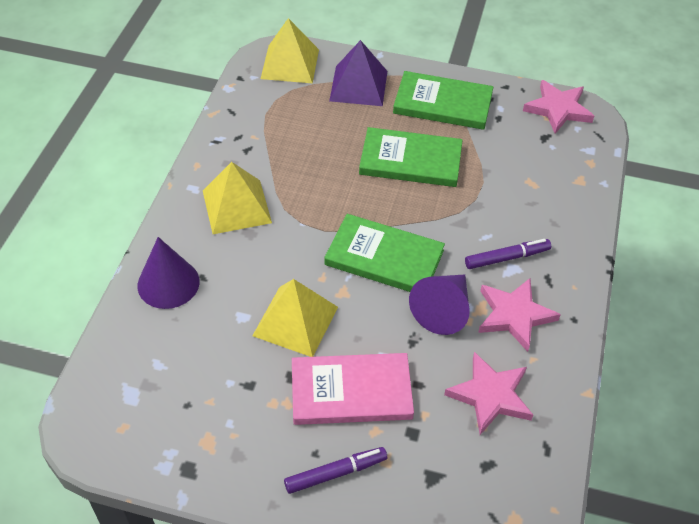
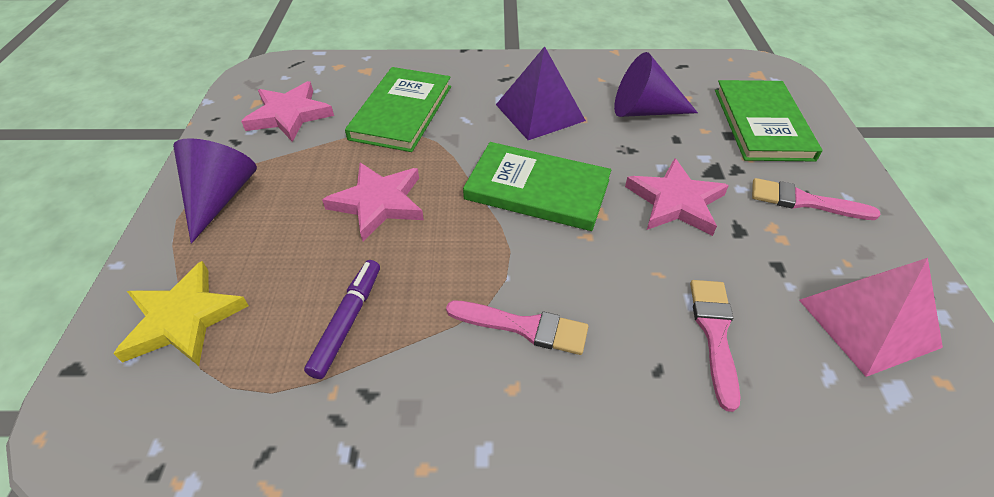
pink book: [292,353,414,425] = 1 -> none = 0
pink brush: none = 0 -> [446,301,589,355] [690,280,740,412] [752,178,880,220] = 3
pink pyramid: none = 0 -> [799,258,943,377] = 1
purple marker: [284,447,387,494] [465,239,551,269] = 2 -> [304,260,380,379] = 1
yellow pyramid: [203,162,272,234] [252,279,338,357] [261,18,319,84] = 3 -> none = 0
yellow star: none = 0 -> [113,261,249,366] = 1

